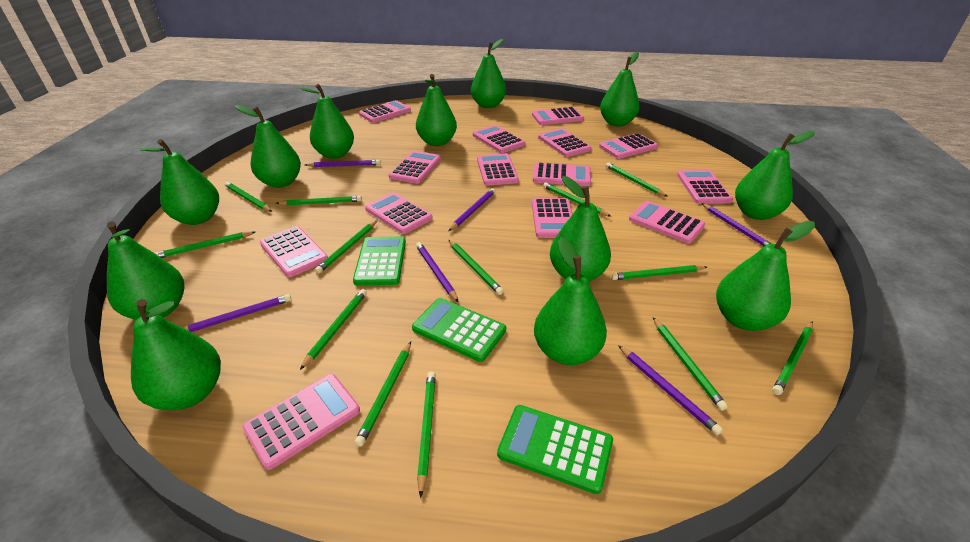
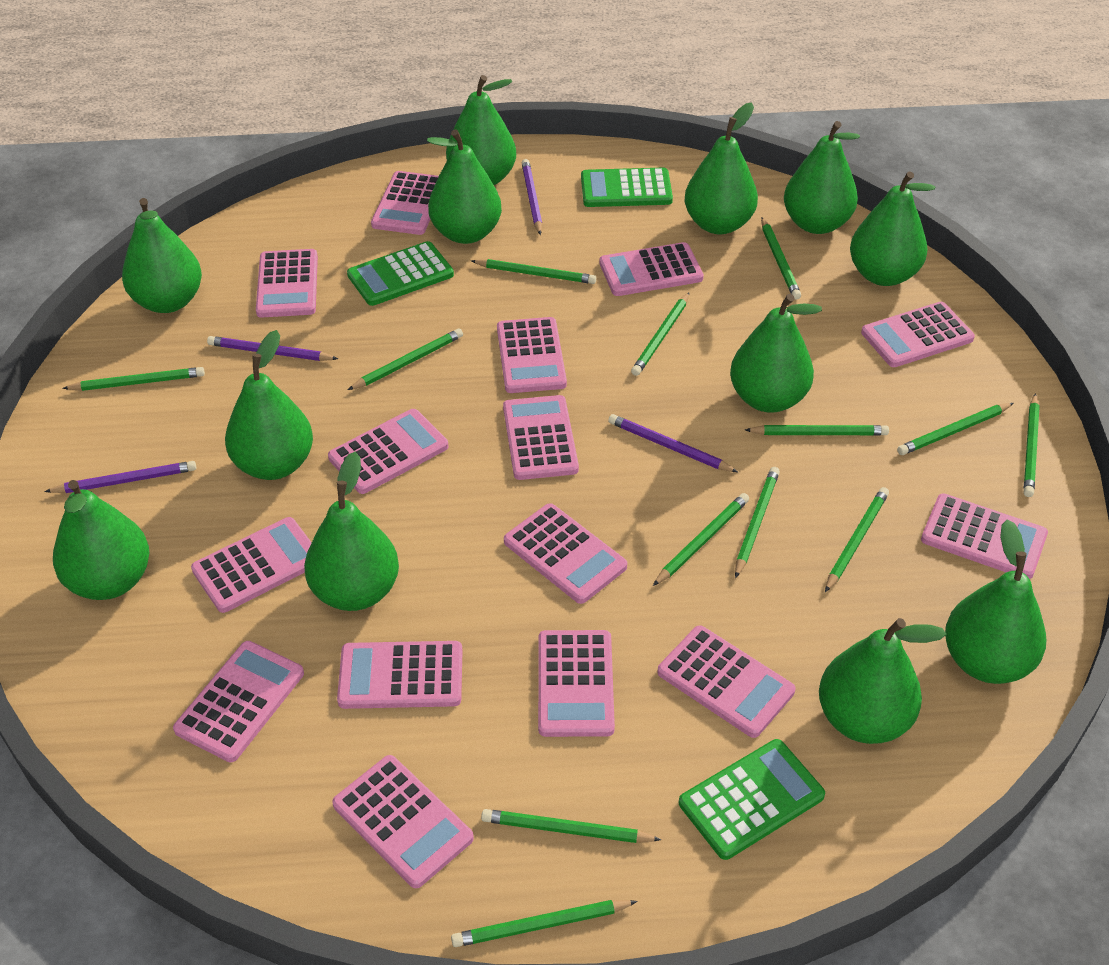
pink calculator: [242,374,360,470] [260,226,328,277] [359,100,411,123] [365,192,433,234] [389,151,441,184] [473,125,525,153] [477,153,519,186] [532,107,584,125] [532,198,573,238] [533,162,591,186] [538,128,591,157] [599,133,658,159] [629,201,705,244] [677,170,733,204] = 14 -> [173,641,304,762] [191,517,312,613] [256,249,318,318] [328,409,448,494] [332,755,474,888] [337,641,463,709] [371,171,439,235] [497,317,567,393] [503,395,579,480] [504,503,627,604] [538,630,615,737] [599,242,704,296] [657,625,796,738] [861,302,975,367] [921,493,1048,579] = 15
purple pencil: [183,294,291,332] [305,160,381,167] [416,242,458,302] [448,188,495,231] [618,345,723,435] [702,203,771,247] = 6 -> [44,461,197,493] [207,336,338,361] [522,159,543,235] [608,414,738,472] = 4

